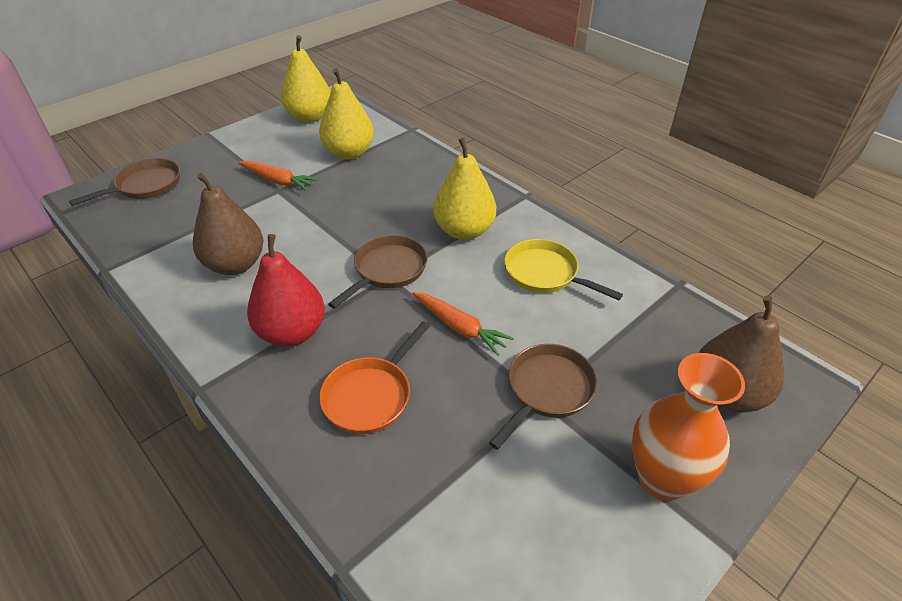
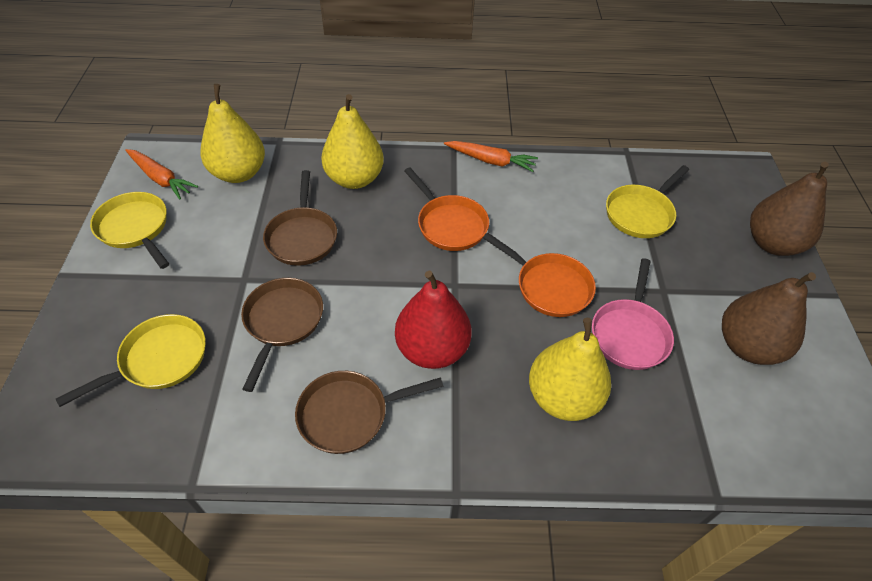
orange pan: [319,321,430,434] = 1 -> [404,167,489,251] [483,233,596,317] = 2
orange vase: [632,353,745,501] = 1 -> none = 0
pink pan: none = 0 -> [592,258,674,370] = 1
yellow pan: [504,239,623,300] = 1 -> [56,314,206,407] [90,192,169,269] [606,165,689,238] = 3

